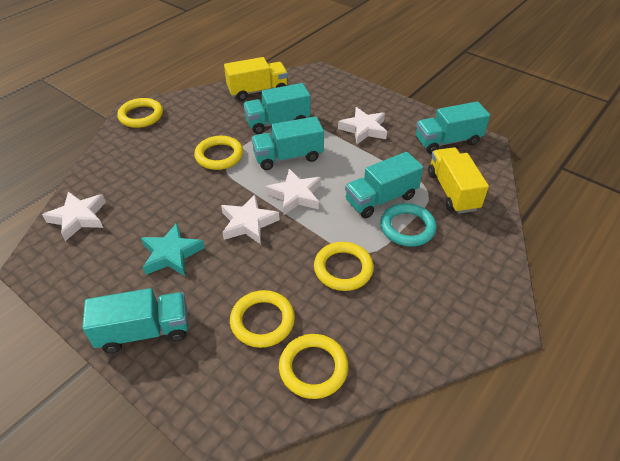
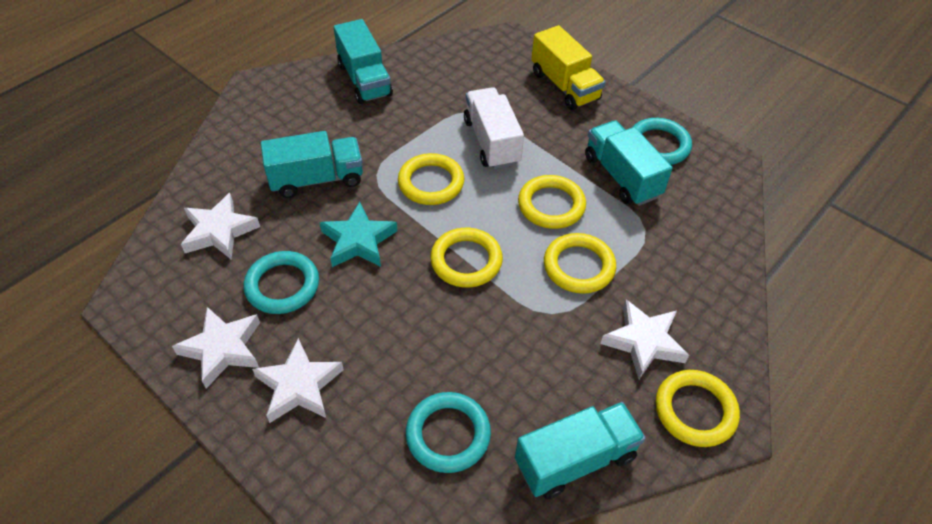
turquoise ring: [380,203,437,247] = 1 -> [244,251,319,314] [406,392,491,473] [633,118,692,165] = 3
turquoise truck: [82,288,188,353] [243,83,310,134] [251,116,324,170] [345,152,424,218] [416,101,490,154] = 5 -> [261,131,363,198] [334,19,393,104] [515,402,646,499] [585,120,673,206] = 4
white truck: none = 0 -> [464,87,524,169] = 1
yellow truck: [224,57,288,101] [428,147,489,214] = 2 -> [531,25,605,110] = 1

